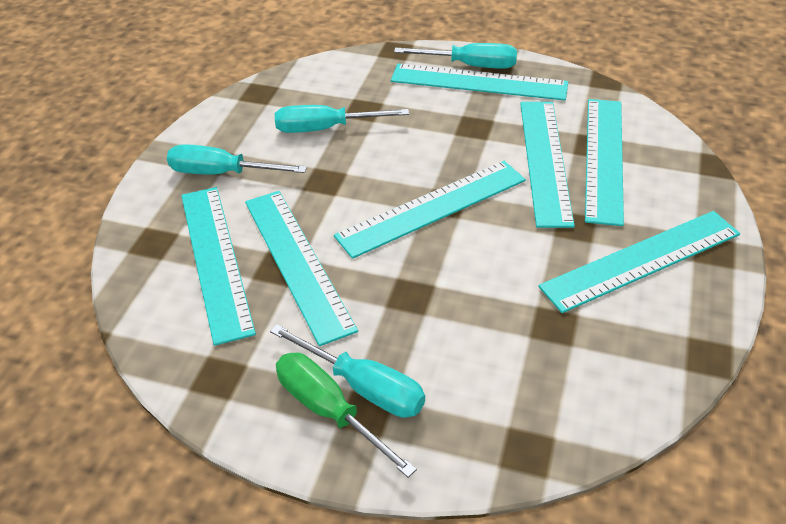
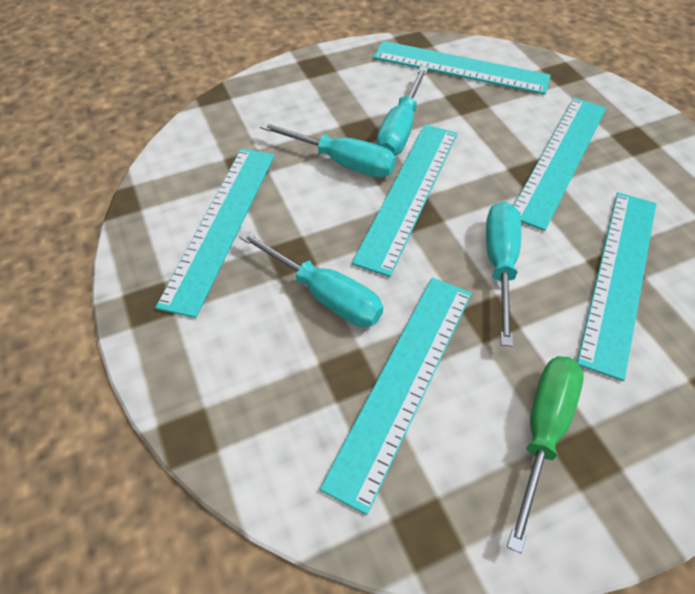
turquoise ruler: [181,187,256,346] [245,191,358,346] [334,161,526,259] [391,64,568,101] [520,102,575,228] [538,211,740,313] [585,99,624,226] = 7 -> [155,148,275,318] [320,278,472,515] [352,124,457,277] [373,41,551,95] [513,98,606,231] [577,192,656,381] = 6

